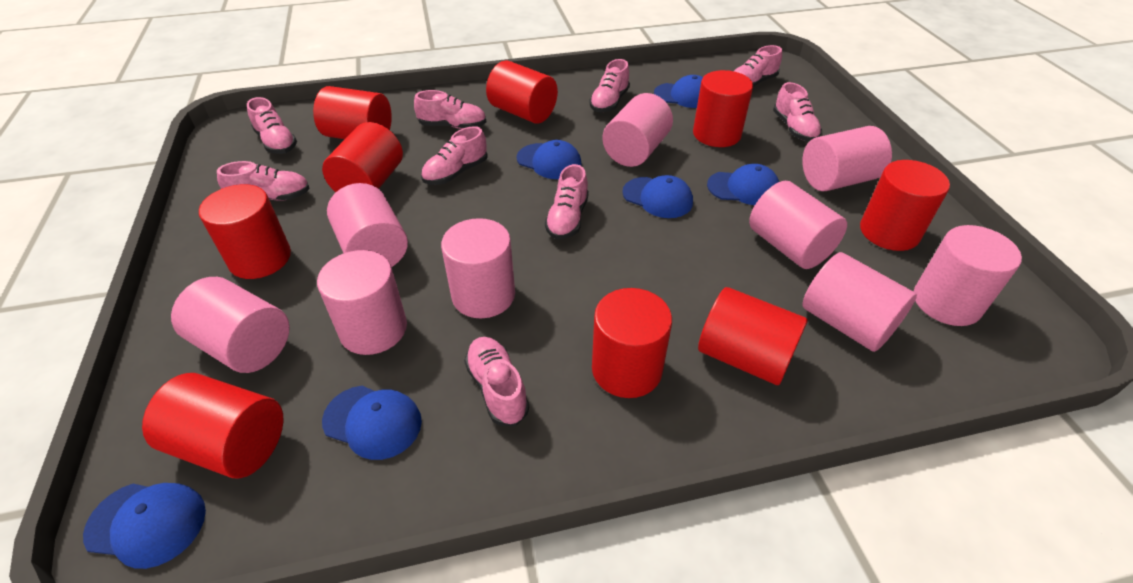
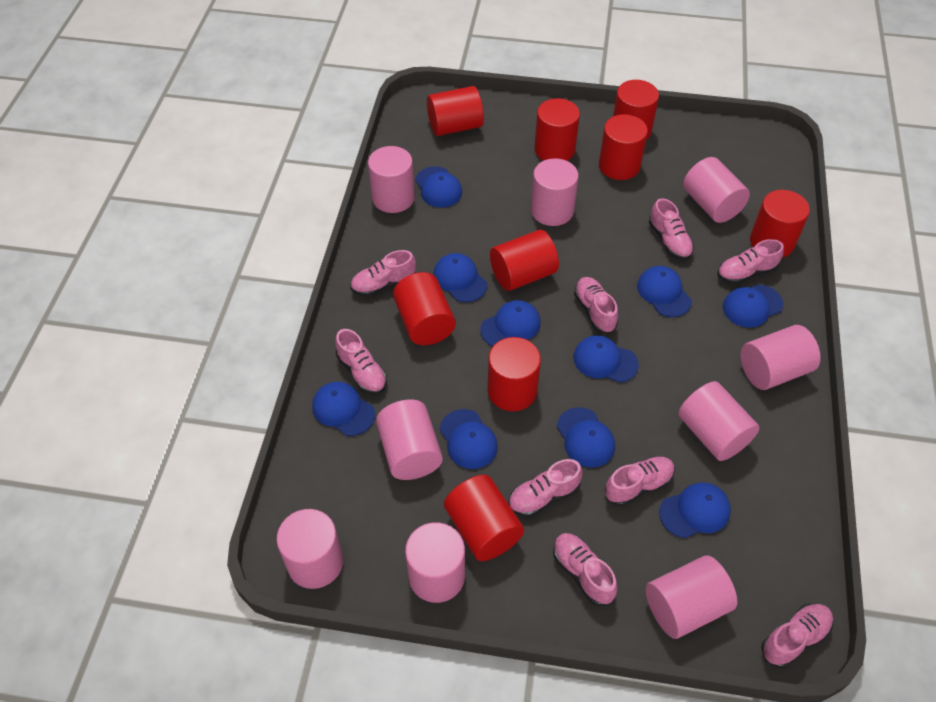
blue cap: [83,483,206,569] [322,386,422,460] [517,140,582,179] [622,175,693,218] [654,75,703,108] [707,164,779,205] = 6 -> [312,382,375,436] [415,166,462,208] [433,253,487,302] [440,409,498,469] [480,300,541,346] [557,407,615,467] [573,335,639,383] [637,266,692,317] [659,483,731,538] [723,284,783,328] = 10

